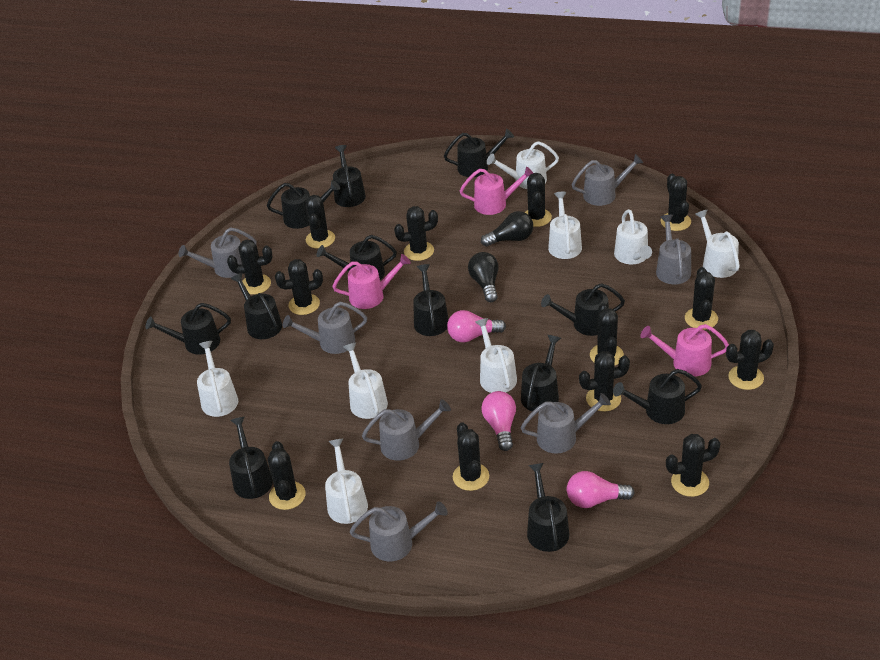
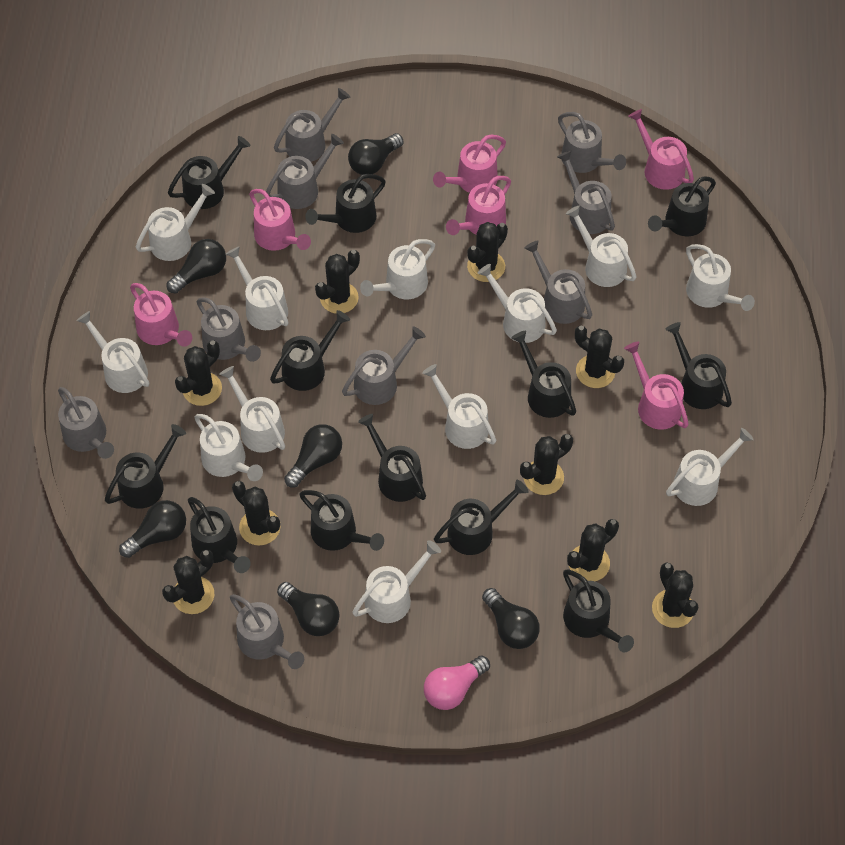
black cactus: [227,240,272,295] [268,441,306,510] [275,259,323,315] [305,195,335,249] [394,206,438,261] [453,422,489,491] [525,173,552,227] [579,351,630,412] [590,303,624,366] [661,174,691,231] [666,434,721,497] [685,267,718,330] [726,330,774,390] = 13 -> [162,550,214,614] [175,340,222,406] [232,481,281,546] [315,250,360,314] [467,222,508,282] [520,434,573,495] [567,519,619,581] [575,326,624,388] [652,563,699,628] = 9
black light bulb: [468,252,499,302] [481,211,533,247] = 2 -> [119,500,186,558] [167,239,226,294] [277,582,339,636] [284,424,342,488] [348,133,403,175] [482,588,540,649] = 6
grey watering can: [178,227,257,278] [283,302,367,354] [350,501,448,562] [362,399,451,461] [520,393,611,453] [571,154,643,206] [656,215,691,284] = 7 -> [58,387,114,459] [197,297,261,362] [230,594,304,669] [266,134,344,209] [274,88,351,162] [342,326,426,405] [524,240,592,324] [557,151,615,234] [558,112,626,173] = 9
pink light bulb: [447,310,506,342] [481,391,516,451] [567,471,635,508] = 3 -> [424,656,490,710] = 1
pink watering can: [332,254,411,309] [460,167,533,215] [640,324,729,376] = 3 -> [130,283,192,347] [249,189,311,251] [433,135,506,193] [446,176,511,235] [624,342,689,430] [628,109,694,190] = 6
white watering can: [197,341,238,417] [325,438,368,524] [343,343,388,419] [475,318,517,393] [487,141,559,189] [548,192,582,259] [614,209,652,264] [695,210,740,278] = 8 -> [76,311,149,393] [136,184,215,261] [194,414,263,481] [219,366,285,453] [226,246,289,330] [352,540,441,623] [360,239,435,299] [422,364,496,449] [477,264,557,343] [566,206,637,287] [666,428,754,506] [686,244,755,311] = 12

